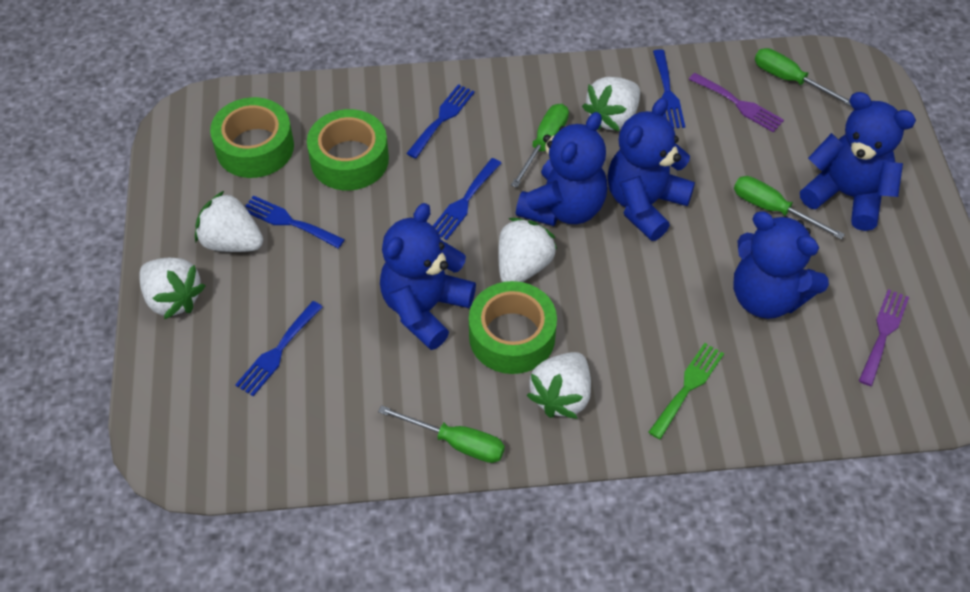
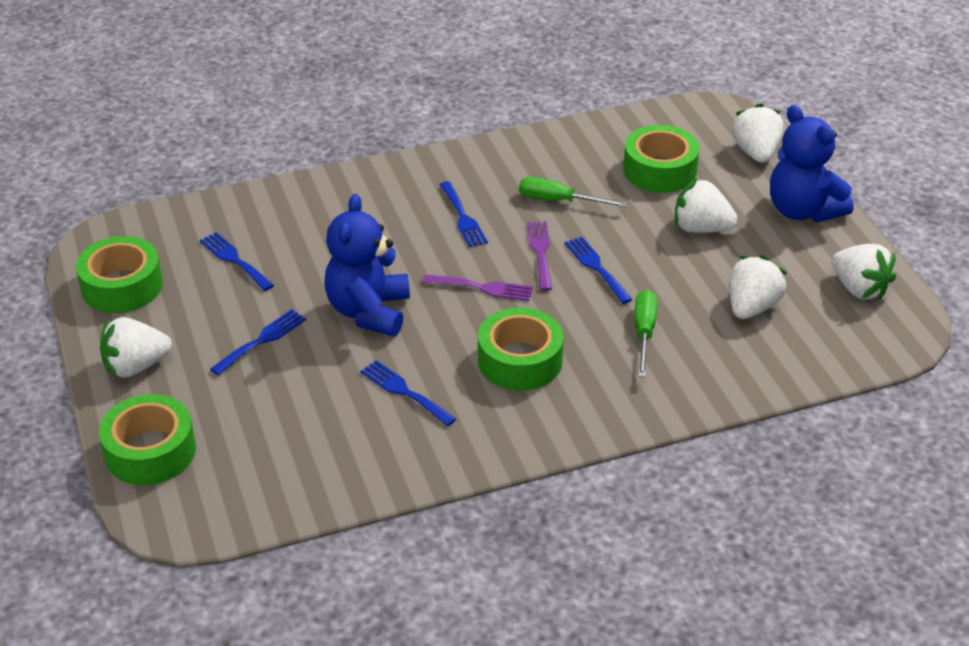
blue teddy bear: [380,203,476,350] [516,112,607,226] [608,97,695,241] [733,211,829,319] [800,92,916,231] = 5 -> [324,194,410,337] [770,105,853,222] = 2
green fork: [648,343,724,440] = 1 -> none = 0
green screwdriver: [378,405,505,463] [511,104,569,188] [734,176,845,239] [755,48,852,107] = 4 -> [519,177,627,207] [635,290,658,377] = 2
green tape: [210,97,294,178] [307,109,389,191] [469,281,557,374] = 3 -> [76,236,163,313] [99,394,196,485] [478,307,564,391] [623,125,699,193] = 4

